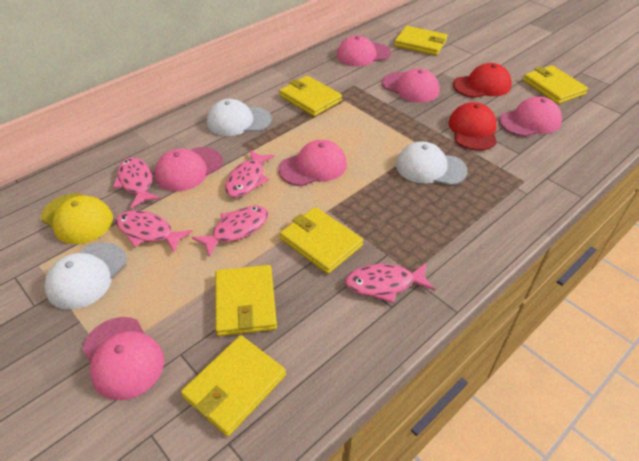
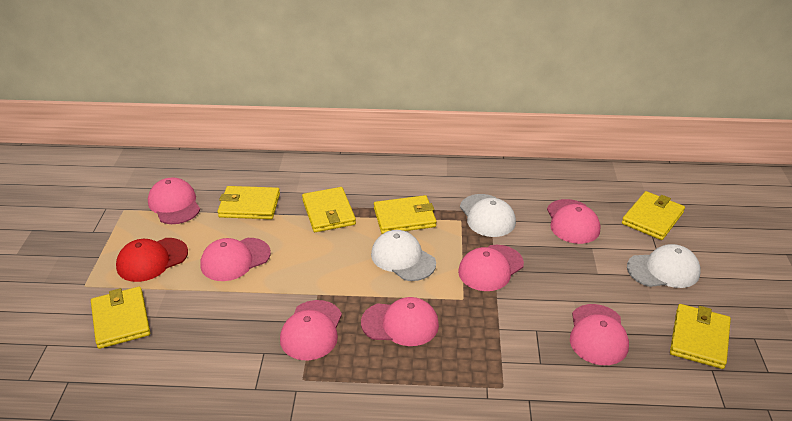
pink cap: [82,317,164,400] [155,147,223,191] [279,140,347,186] [337,36,391,66] [382,68,440,102] [499,97,562,137] = 6 -> [148,178,200,224] [201,238,271,281] [280,300,342,361] [361,297,439,346] [458,245,524,291] [547,199,600,244] [570,304,629,365] = 7
pink fish: [113,157,161,208] [116,210,193,253] [192,206,268,257] [225,150,275,198] [345,263,435,303] = 5 -> none = 0
red cap: [449,102,497,151] [453,63,512,98] = 2 -> [116,238,188,282] = 1
yellow cap: [41,193,113,244] = 1 -> none = 0

